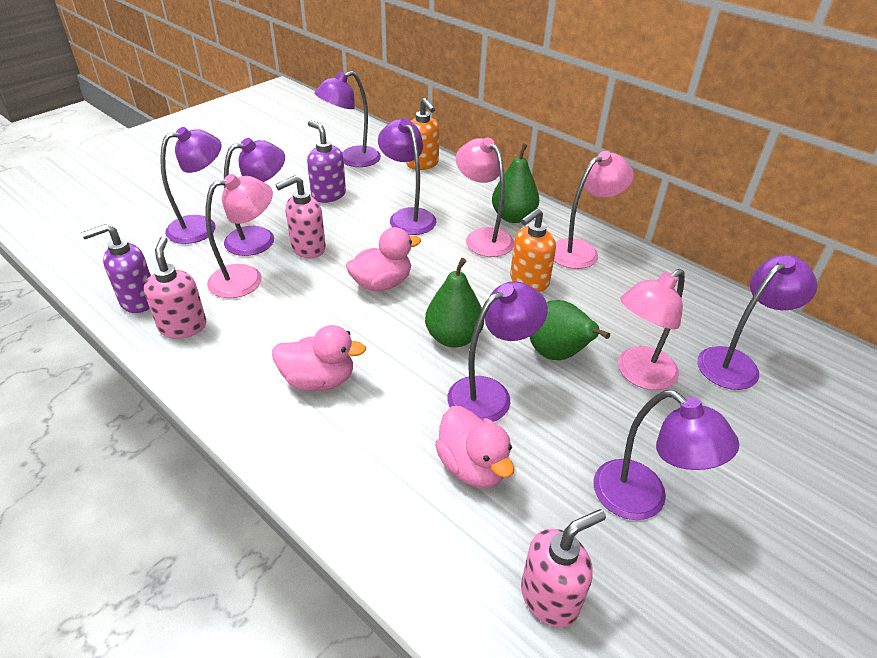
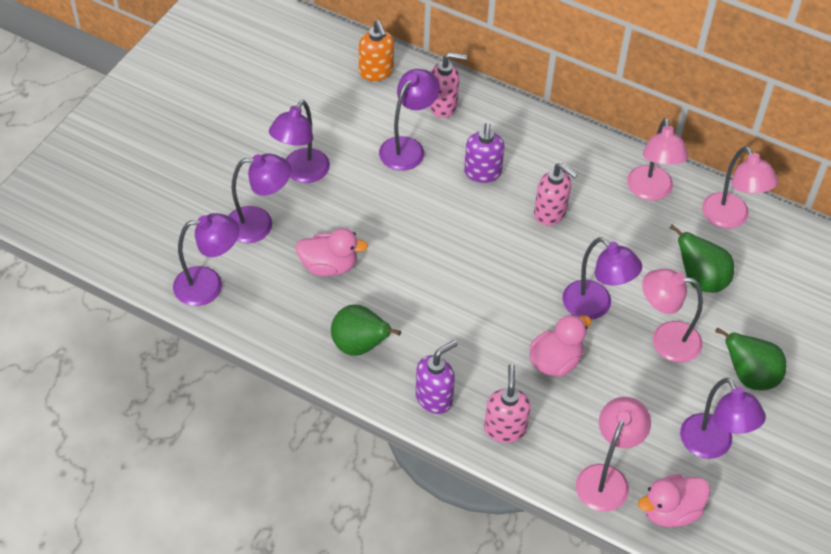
orange soap dispenser: [406,98,440,170] [510,208,556,292] = 2 -> [359,20,394,81] = 1
purple lamp: [160,127,222,244] [224,138,285,256] [314,71,381,167] [378,118,437,235] [447,281,548,422] [593,390,739,520] [697,255,818,390] = 7 -> [173,213,239,306] [228,154,291,243] [269,100,330,183] [379,69,440,171] [562,237,642,320] [680,378,766,459] = 6

